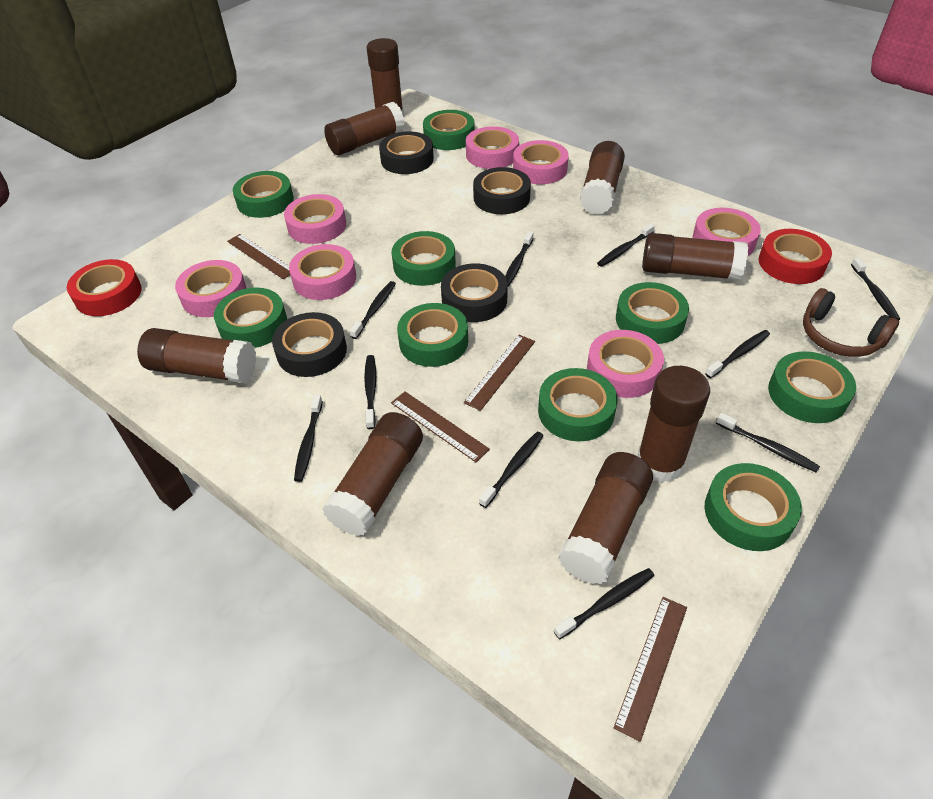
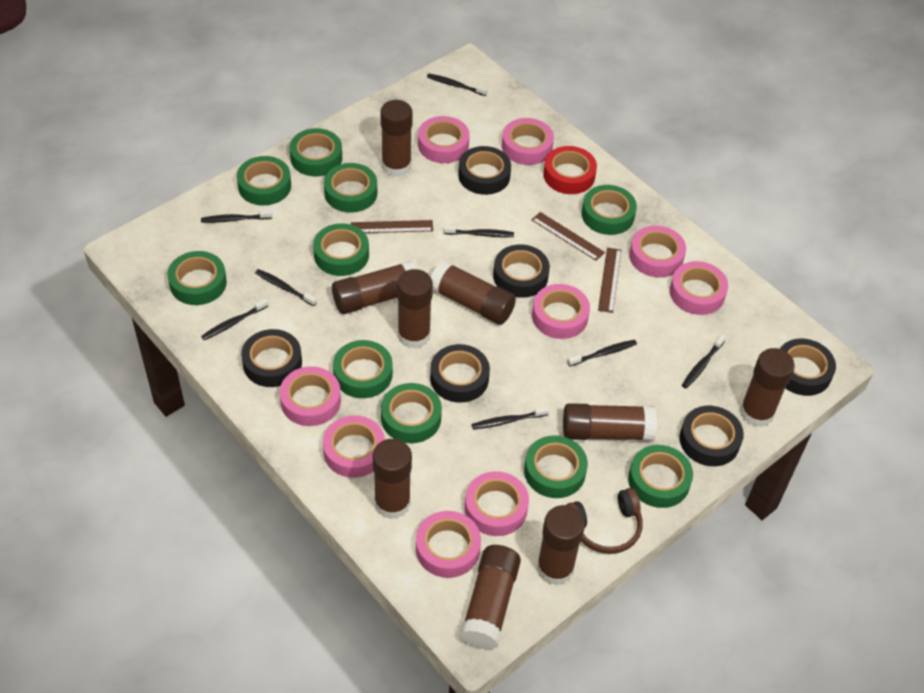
black tape: [272,312,347,377] [379,131,434,174] [441,263,508,322] [473,167,531,214] = 4 -> [241,329,302,387] [430,344,490,403] [458,146,511,195] [493,244,550,298] [680,406,744,466] [780,338,836,396] = 6
black toothbrush: [294,395,323,482] [350,281,396,339] [364,355,376,429] [479,432,543,508] [505,231,534,287] [554,568,654,639] [597,223,655,267] [705,330,770,378] [716,413,820,472] [851,257,900,321] = 10 -> [201,210,272,223] [201,298,268,340] [255,269,317,306] [427,74,488,96] [443,225,514,237] [472,406,549,429] [568,340,637,366] [682,334,726,388] = 8
brown glue stick: [137,328,256,383] [322,412,423,536] [324,102,405,155] [367,38,404,117] [558,452,653,584] [579,141,625,215] [638,366,710,483] [642,233,748,281] = 8 -> [332,261,416,314] [373,439,412,519] [380,100,413,177] [397,269,433,349] [431,260,516,325] [460,545,521,650] [537,505,585,585] [563,403,657,441] [740,348,795,427] = 9
brown ruler: [227,234,290,279] [391,391,490,462] [464,335,535,411] [614,597,687,742] = 4 -> [351,220,433,233] [532,212,605,261] [598,248,622,313] = 3
green tape: [214,287,287,348] [233,171,294,218] [391,231,456,286] [397,303,468,367] [423,110,475,150] [538,368,617,441] [616,282,689,344] [705,463,802,551] [768,351,856,423] = 9 -> [168,251,227,305] [237,156,291,205] [290,128,342,177] [313,223,369,276] [324,163,377,213] [333,340,393,398] [381,383,442,443] [524,435,588,498] [582,185,637,235] [628,445,693,508] = 10
pink tape: [175,260,246,317] [284,194,346,244] [289,244,356,300] [466,126,519,169] [513,140,569,184] [587,330,664,398] [692,208,761,256] = 7 -> [280,366,341,426] [323,415,385,478] [416,511,481,578] [418,116,470,163] [465,471,529,536] [502,118,554,165] [532,284,590,339] [629,226,686,278] [670,261,728,315] = 9
red tape: [67,259,141,316] [759,229,832,284] = 2 -> [543,146,597,194] = 1

